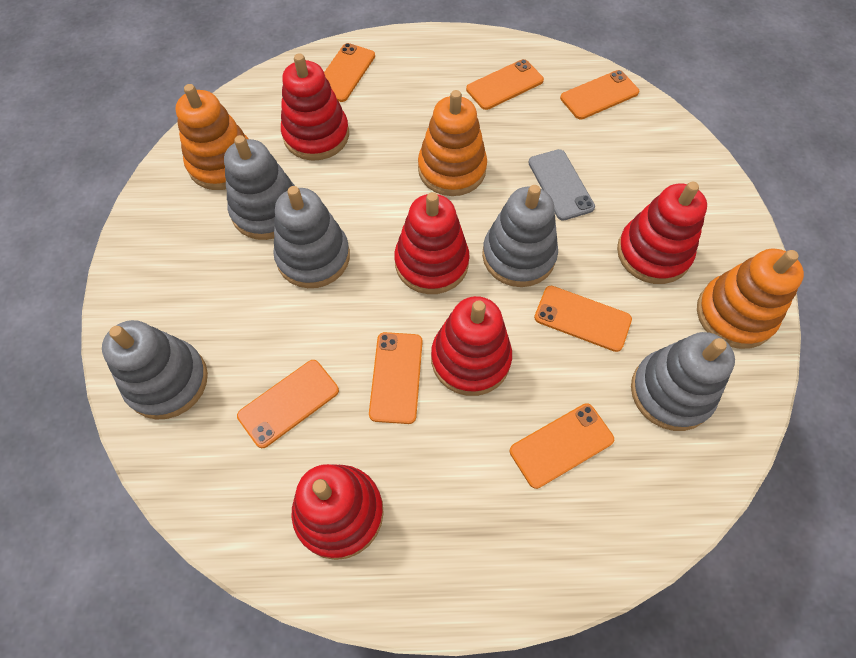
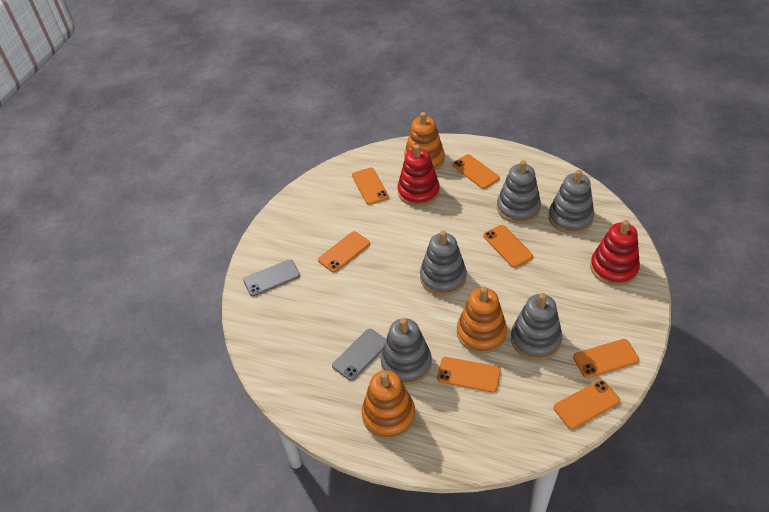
grey phone: [528,149,595,221] = 1 -> [243,259,300,297] [332,329,386,381] = 2
red stacking toy: [281,53,349,161] [291,464,384,560] [394,192,470,294] [431,296,512,396] [617,182,707,284] = 5 -> [398,144,440,207] [590,220,640,286] = 2

